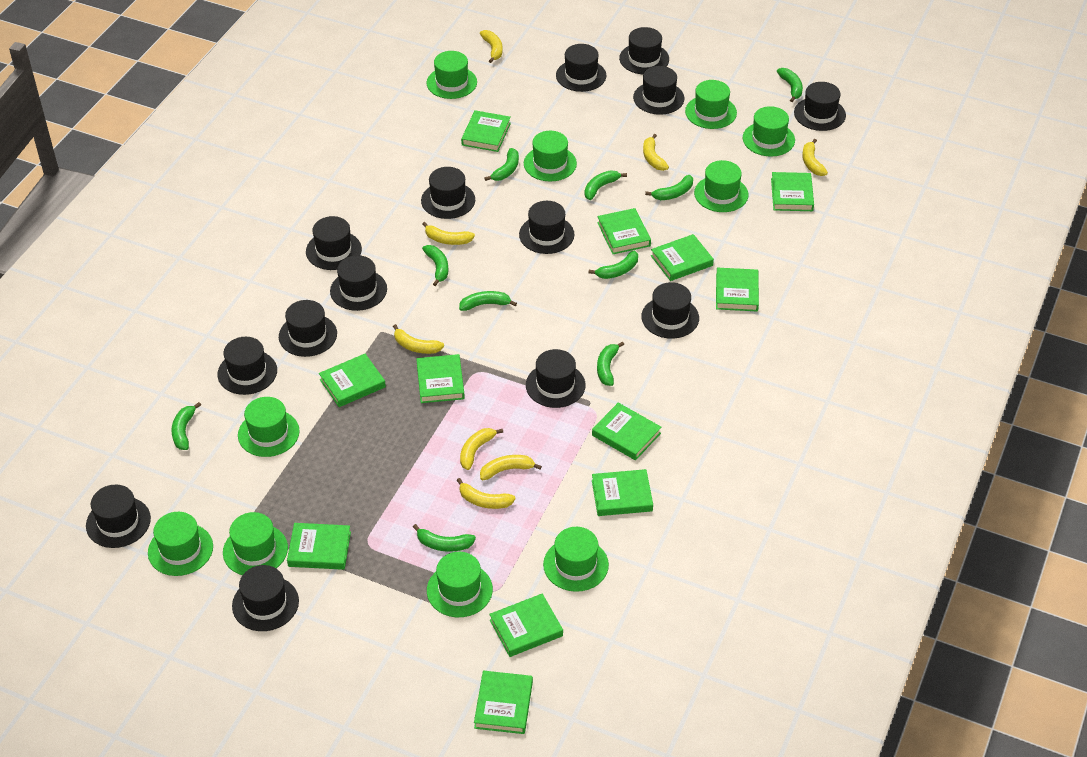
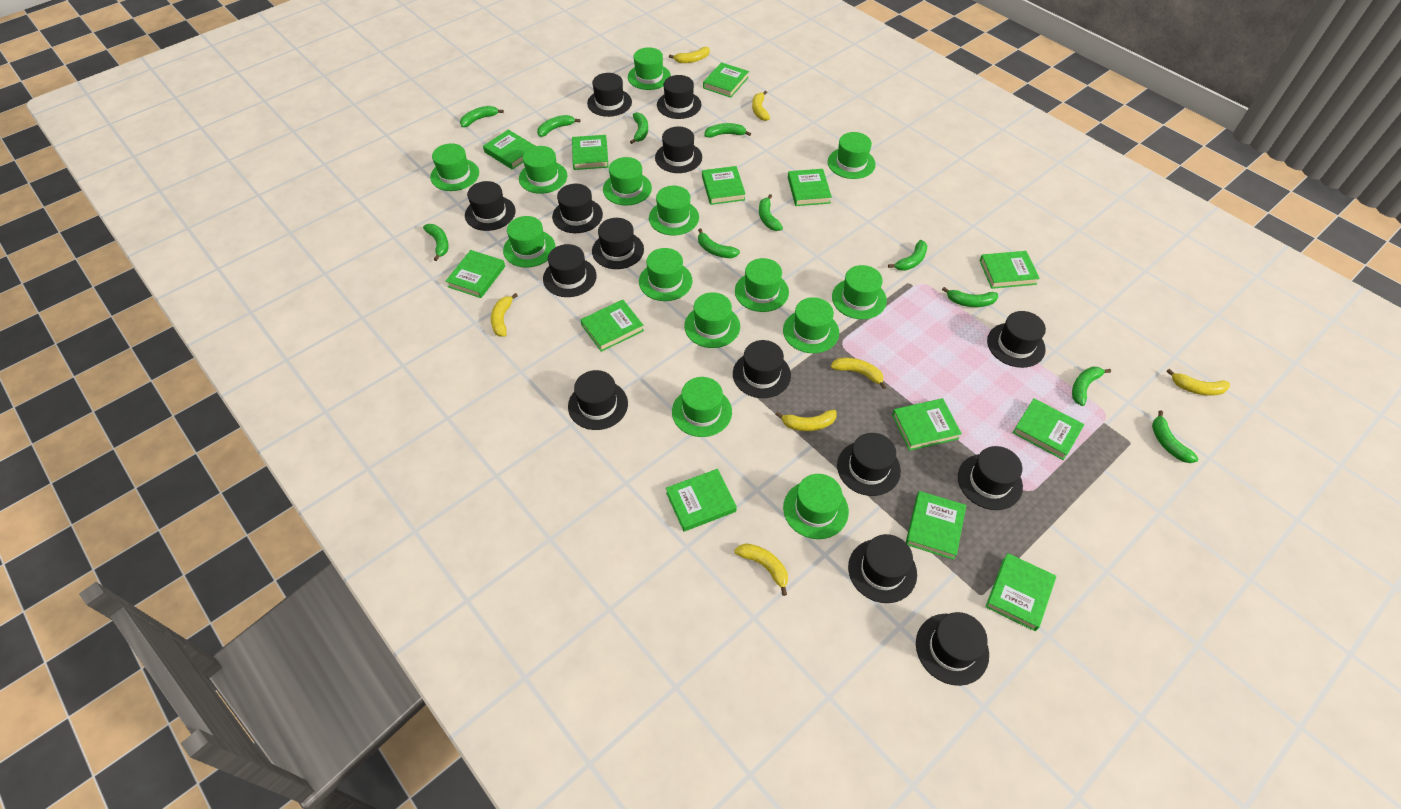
green banana: [171,402,201,450] [413,524,476,552] [422,245,448,286] [459,291,517,311] [484,148,519,181] [584,170,627,200] [589,251,638,279] [597,341,624,386] [645,175,693,200] [777,68,803,102] = 10 -> [423,224,449,261] [460,106,504,127] [537,115,580,137] [630,112,648,144] [698,228,740,258] [704,123,751,138] [759,194,783,231] [888,240,927,271] [942,287,998,307] [1072,367,1111,406] [1152,410,1199,463] = 11
green book: [287,523,351,570] [319,354,386,407] [416,354,465,403] [461,110,511,152] [474,671,533,734] [489,593,563,657] [592,403,662,460] [592,469,653,516] [597,208,651,254] [651,234,714,281] [716,268,759,311] [771,172,814,211] = 12 -> [446,250,505,298] [483,130,535,170] [572,135,609,170] [581,300,644,352] [666,469,737,532] [702,166,745,205] [703,62,749,98] [788,169,832,206] [892,398,962,451] [906,491,966,560] [980,251,1040,289] [985,553,1056,631] [1013,398,1084,460] = 13
green hat: [148,512,213,576] [223,512,288,575] [238,397,300,457] [426,51,477,99] [427,552,493,617] [524,131,577,182] [543,527,609,592] [685,80,737,129] [694,160,748,212] [743,106,795,157] = 10 -> [430,143,479,191] [503,216,555,268] [519,146,568,194] [603,157,652,206] [628,47,671,90] [639,248,693,301] [649,186,699,235] [672,377,732,437] [684,292,740,348] [735,258,789,312] [783,297,839,353] [783,474,849,539] [828,132,876,179] [832,265,887,319] = 14
yellow banana: [393,324,444,354] [422,222,475,245] [457,478,516,509] [460,428,503,470] [480,30,503,63] [480,455,542,480] [643,134,669,171] [802,139,828,176] = 8 -> [491,293,518,337] [669,47,710,63] [734,543,788,596] [752,91,770,121] [776,410,837,431] [831,358,886,389] [1166,369,1230,396] = 7

